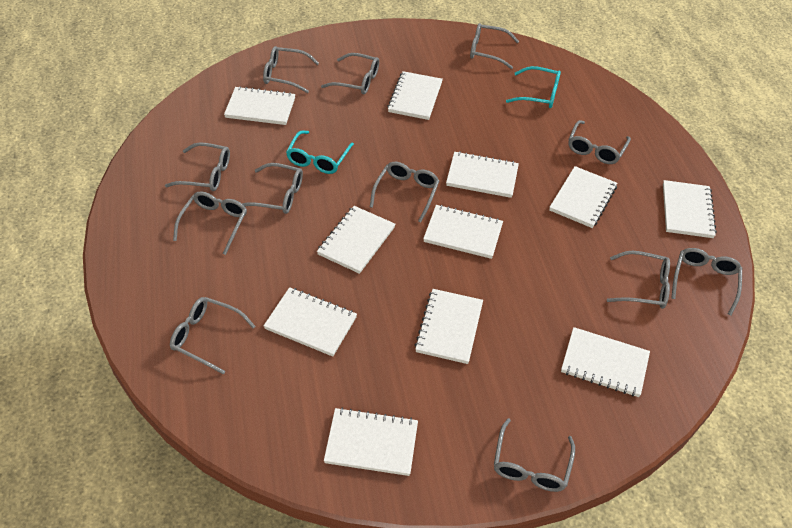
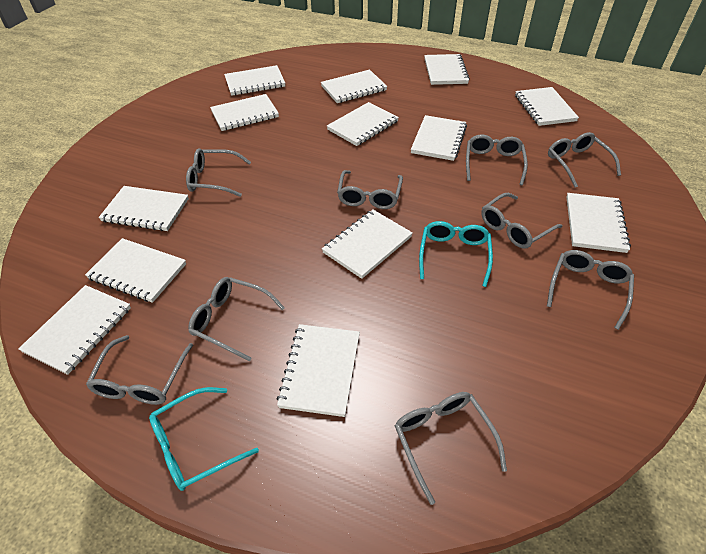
grey glasses: [165,142,230,191] [170,297,256,375] [173,192,247,255] [242,163,303,214] [263,46,319,93] [321,53,379,94] [370,162,439,222] [470,23,519,69] [494,418,575,492] [568,120,631,164] [607,251,670,309] [671,248,742,316] = 12 -> [86,335,193,405] [186,148,251,197] [188,277,285,362] [337,170,403,209] [395,392,507,505] [466,134,528,185] [481,193,562,249] [547,250,634,330] [548,132,621,188] = 9
white notebook: [224,86,295,125] [263,287,357,357] [317,206,395,274] [324,407,418,476] [387,71,443,120] [415,289,483,364] [423,205,503,259] [446,151,519,198] [549,166,617,228] [561,327,650,397] [663,180,717,238] = 11 -> [18,285,131,375] [85,238,186,303] [99,186,189,231] [210,94,279,131] [224,65,285,96] [277,324,360,417] [321,70,387,103] [322,210,413,279] [327,102,399,146] [411,115,467,161] [424,54,470,85] [515,87,579,126] [566,193,631,253] = 13

